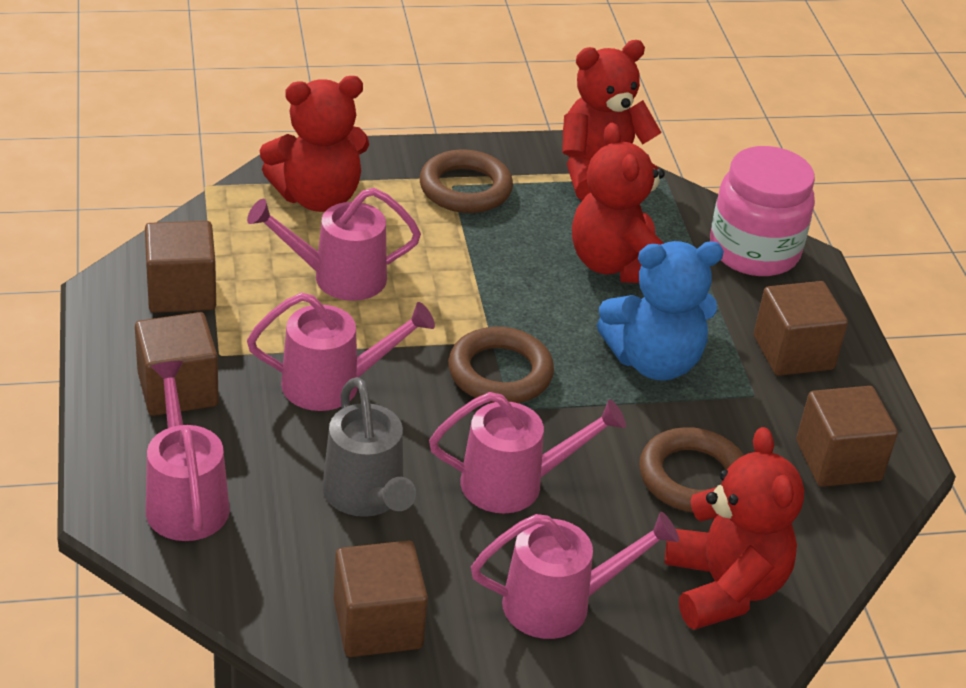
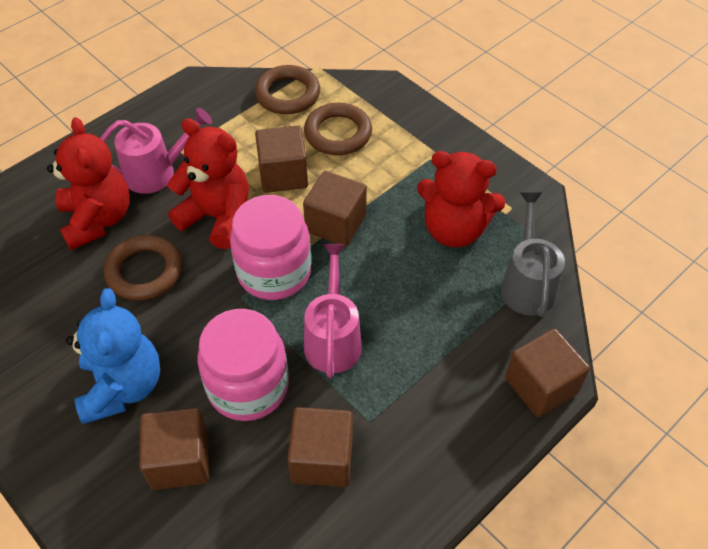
pink jar: [710,146,815,276] = 1 -> [198,309,289,421] [230,195,311,300] = 2
pink watering can: [146,361,230,541] [247,188,421,301] [247,292,435,411] [429,392,626,514] [471,512,679,639] = 5 -> [100,108,212,194] [304,244,362,378] = 2
red teddy bear: [260,76,369,212] [562,40,662,201] [572,123,665,283] [665,427,804,630] = 4 -> [47,117,130,250] [167,118,249,249] [417,151,505,247] = 3

